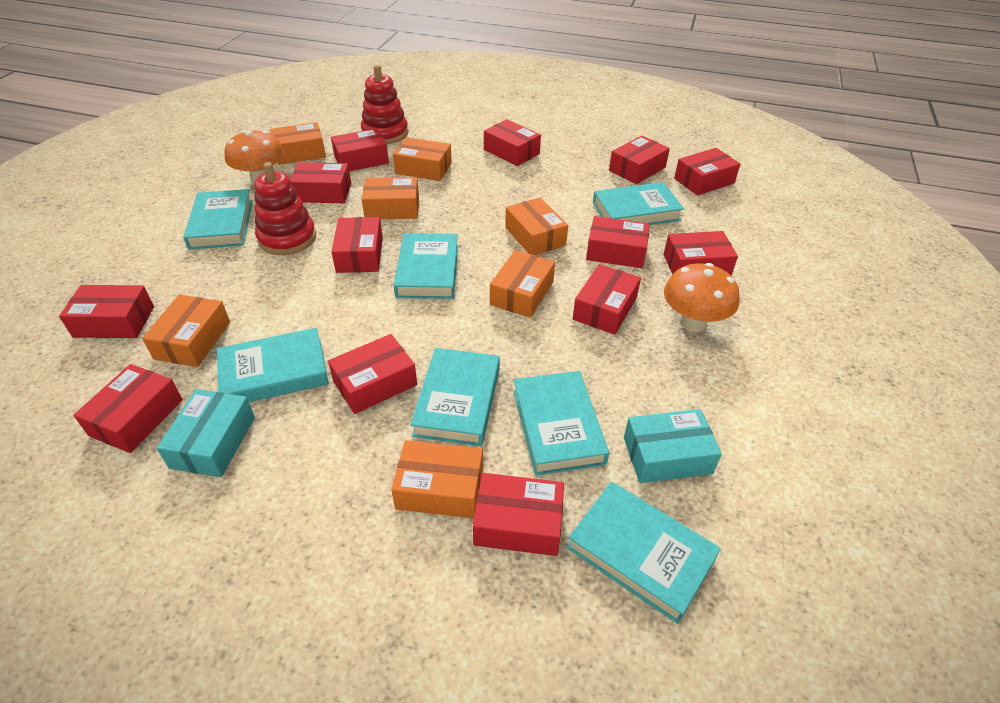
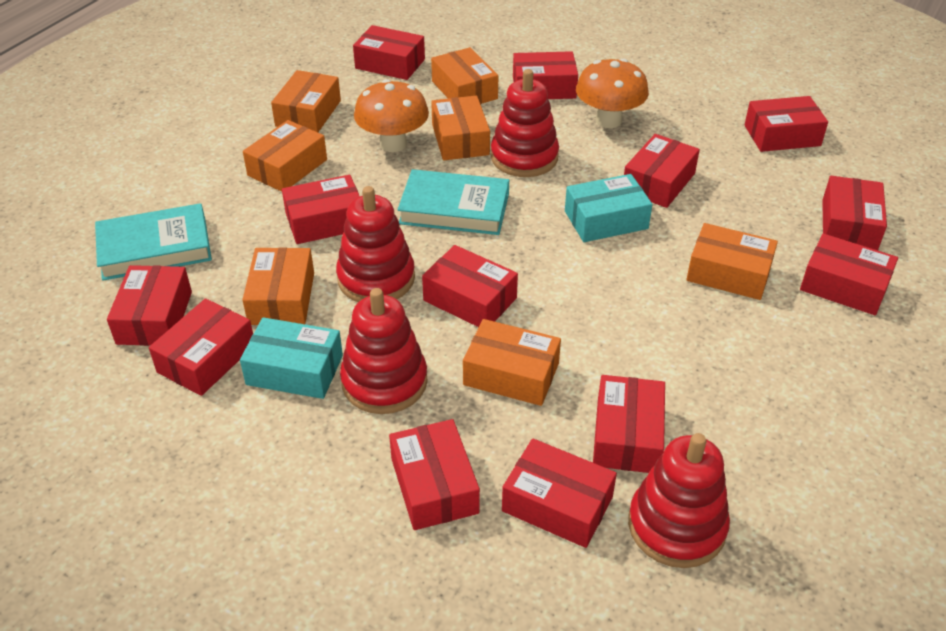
red stacking toy: [254,162,316,255] [361,65,408,144] = 2 -> [336,186,415,302] [340,288,428,414] [491,69,559,177] [628,433,730,568] = 4
turquoise book: [183,189,253,250] [217,328,329,402] [394,233,458,299] [410,348,500,446] [513,371,609,476] [567,482,721,624] [593,182,684,225] = 7 -> [95,203,212,281] [397,169,509,235] = 2

